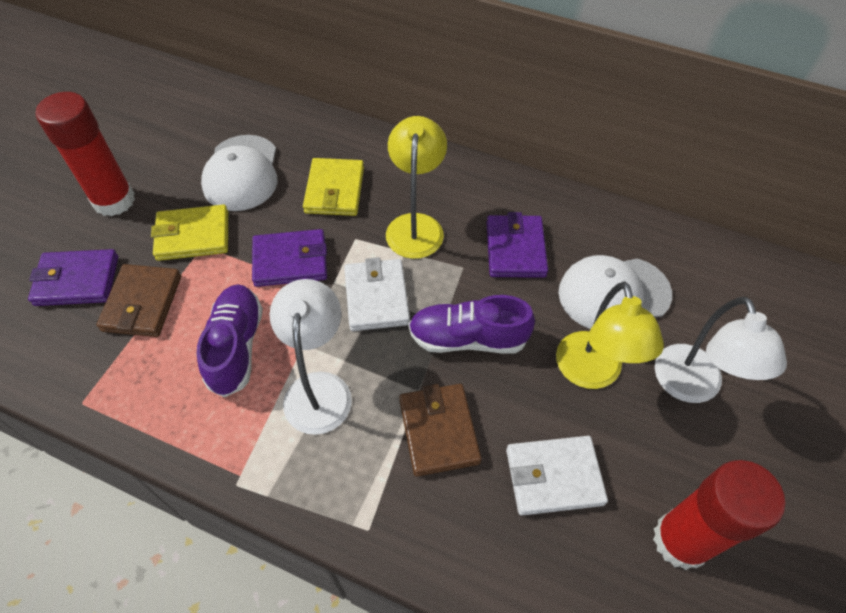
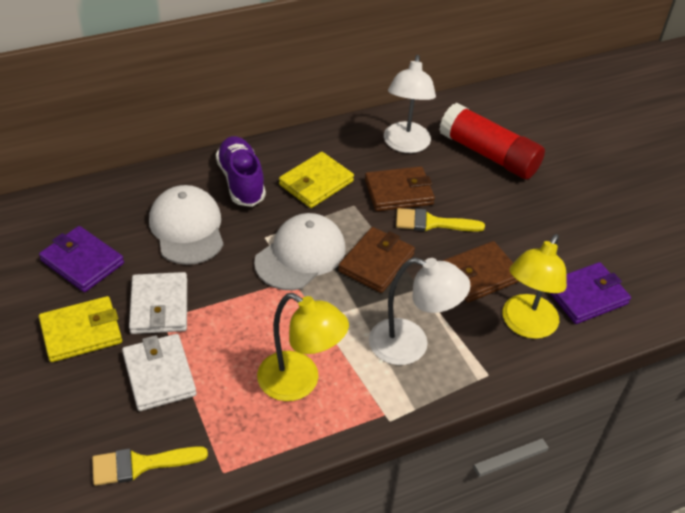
brown wallet: [97,264,181,337] [399,384,482,476] = 2 -> [338,227,415,293] [365,166,435,211] [442,241,519,302] = 3
purple shoe: [197,284,263,397] [409,295,535,354] = 2 -> [216,136,266,207] = 1
purple wallet: [28,249,119,306] [252,229,327,287] [486,212,548,278] = 3 -> [39,226,124,292] [550,262,631,324] = 2
red glue stick: [36,92,135,216] [653,460,785,570] = 2 -> [439,102,545,179] = 1
yellow brush: none = 0 -> [92,446,208,486] [396,208,485,232] = 2

